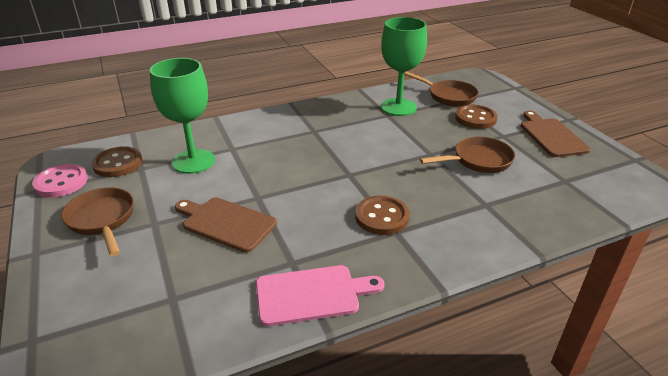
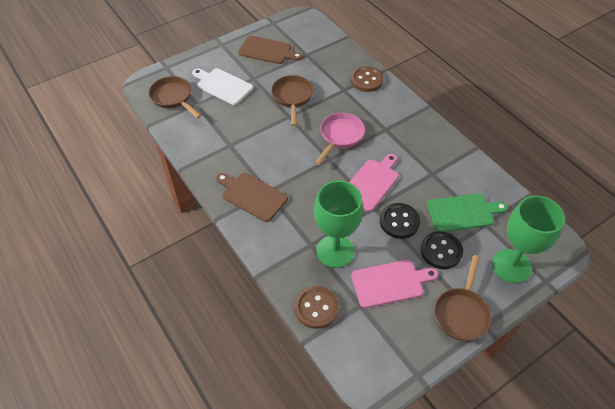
black button: none = 0 -> [380,203,420,239] [421,231,463,269] = 2
brown button: [92,146,142,177] [355,196,410,235] [455,105,498,129] = 3 -> [294,286,339,329] [350,66,384,92] = 2
green cutting board: none = 0 -> [427,194,508,232] = 1
pink button: [32,164,88,198] = 1 -> none = 0
pink cutting board: [256,265,384,326] = 1 -> [349,154,399,212] [351,260,438,308] = 2
pink pan: none = 0 -> [315,113,365,165] = 1
white cutting board: none = 0 -> [192,68,253,105] = 1

